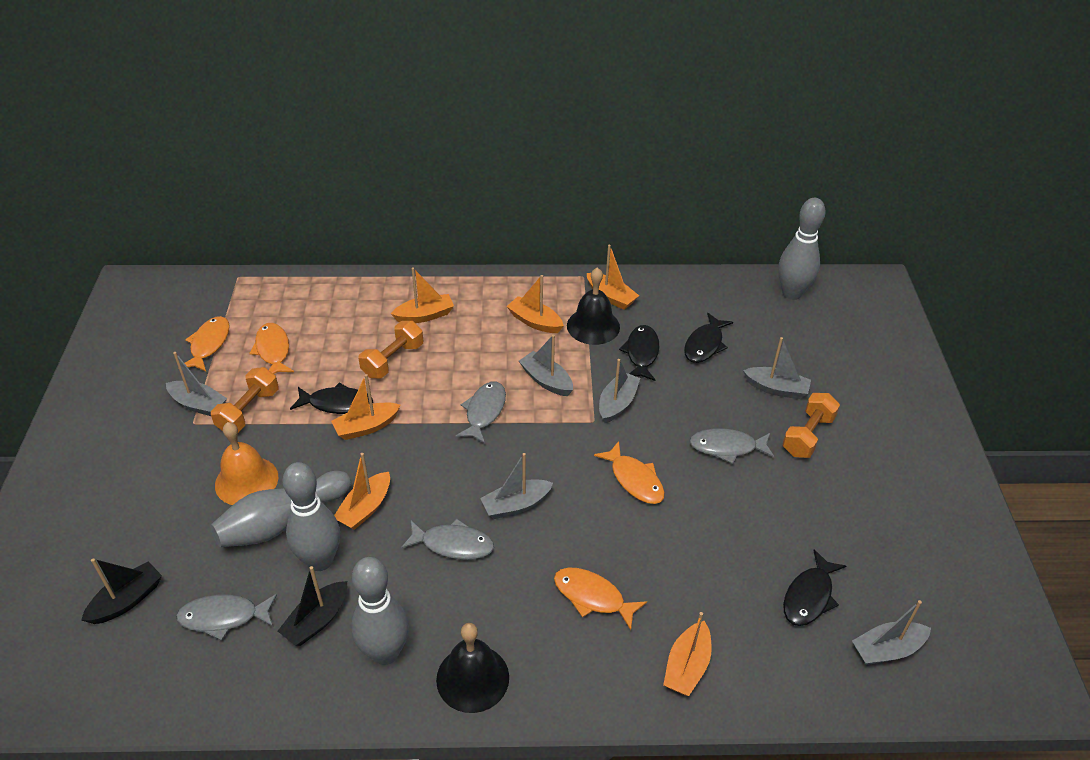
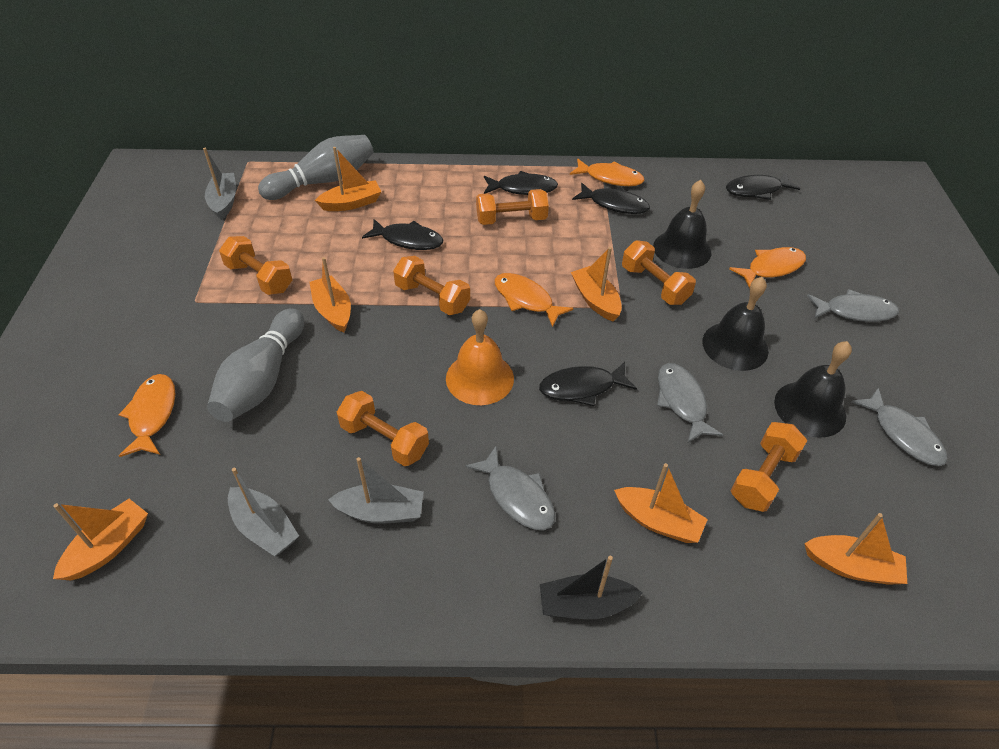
black bell: [436,623,509,713] [567,267,620,345] = 2 -> [653,180,711,269] [702,277,769,371] [774,341,852,438] = 3
black boat: [81,558,162,624] [278,566,347,646] = 2 -> [540,556,642,619] = 1
black fish: [290,383,373,414] [619,325,659,381] [684,313,733,363] [783,549,846,626] = 4 -> [362,219,443,250] [484,171,558,195] [539,362,637,406] [572,183,650,214] [726,173,800,200] = 5
grey boat: [166,352,227,416] [480,453,553,519] [519,335,573,396] [599,359,640,423] [743,337,811,399] [852,600,931,665] = 6 -> [203,148,236,220] [228,468,299,556] [328,457,424,524] = 3
grey bowling pin: [210,471,351,547] [282,462,340,571] [351,557,409,665] [778,198,825,300] = 4 -> [207,308,304,422] [258,135,373,200] = 2
orange dumbbell: [211,367,279,433] [358,321,423,378] [782,393,840,458] = 3 -> [219,236,292,295] [337,391,429,466] [393,256,470,315] [476,189,549,225] [622,240,696,305] [731,422,807,512] = 6

